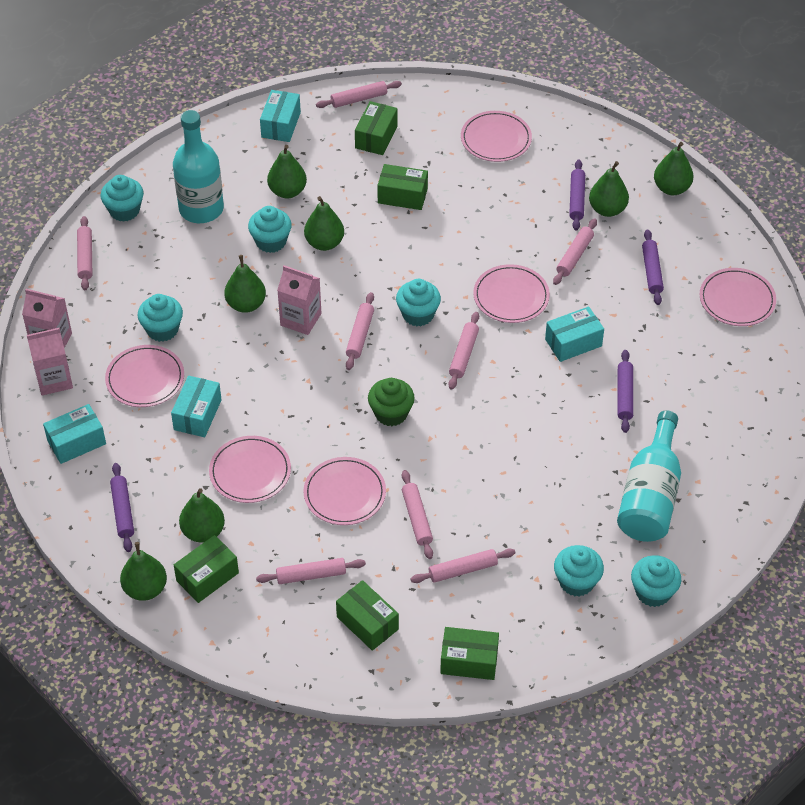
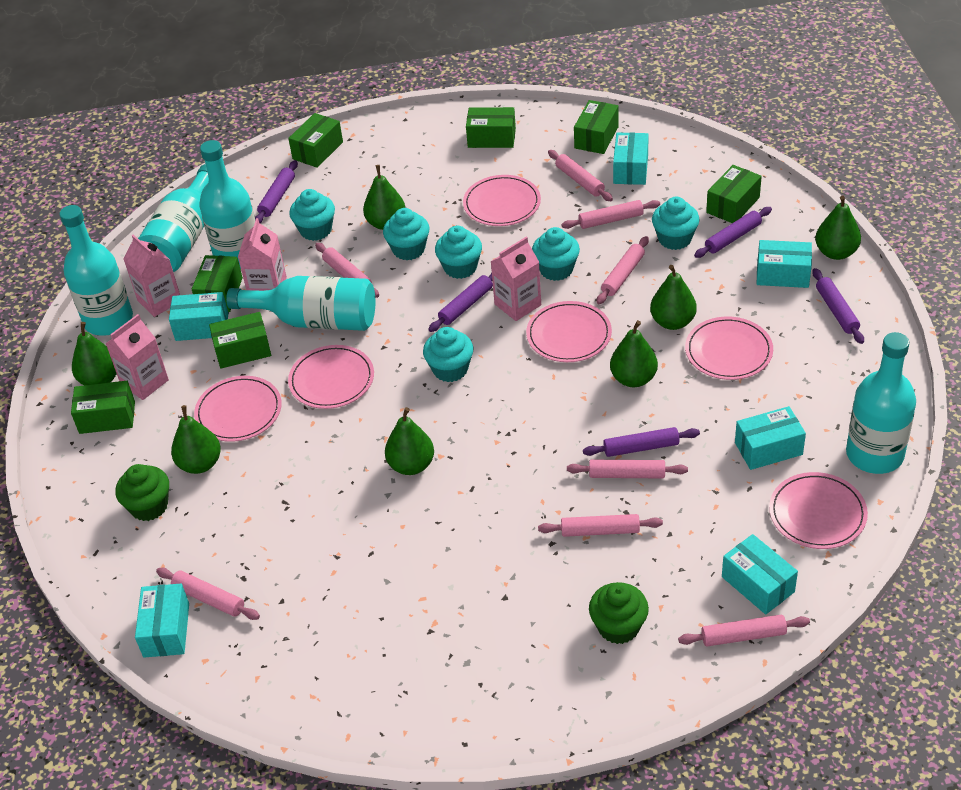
green box: [174,535,239,603] [336,580,399,651] [355,101,398,155] [377,164,428,210] [440,627,499,680] = 5 -> [71,381,135,434] [192,255,243,312] [209,312,271,368] [288,113,343,168] [466,107,516,148] [574,100,619,154] [706,165,762,223] = 7
green cupcake: [368,378,415,426] = 1 -> [115,464,169,521] [589,582,649,644] = 2
pink carton: [22,289,72,348] [27,328,73,395] [277,265,321,335] = 3 -> [105,314,169,400] [124,234,180,317] [238,218,287,291] [490,237,541,321] = 4
purple rolling pin: [110,463,134,552] [569,160,585,230] [617,350,633,433] [642,230,664,305] = 4 -> [255,160,298,224] [428,273,493,332] [583,427,700,457] [694,207,772,258] [812,268,864,344] = 5
turquoise bottle: [173,110,224,223] [617,410,681,542] = 2 -> [60,205,133,336] [138,164,209,272] [199,140,255,269] [226,276,375,331] [846,332,916,474] = 5
turquoise box: [43,404,106,464] [171,376,222,437] [260,90,301,142] [545,307,604,362] = 4 -> [135,584,189,658] [169,292,228,341] [613,132,649,185] [722,534,798,614] [735,406,806,470] [756,240,812,288] = 6

